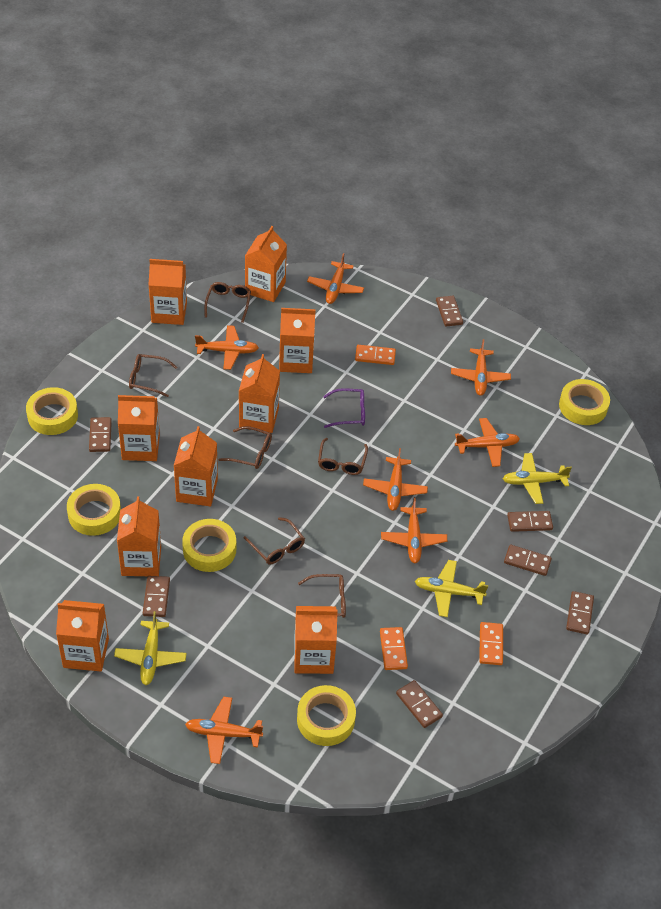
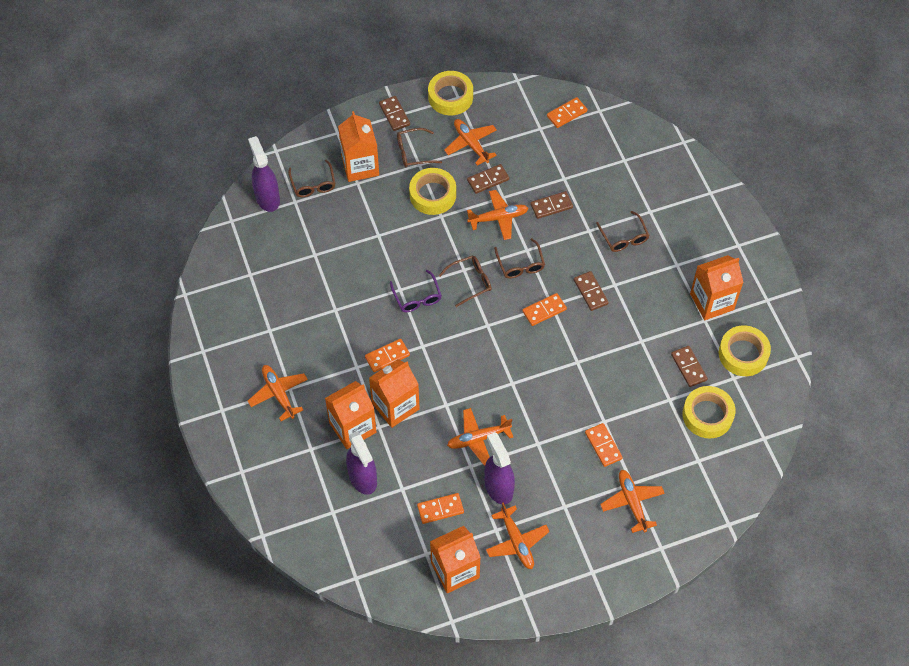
brown domino: [89,417,112,452] [143,576,170,617] [396,680,443,728] [436,296,463,326] [504,545,552,576] [507,511,553,532] [566,591,594,634] = 7 -> [379,96,410,131] [467,164,509,194] [530,191,573,219] [574,271,609,311] [671,346,708,387] = 5
brown glasses: [129,354,177,397] [204,282,251,323] [219,426,272,469] [244,517,305,565] [298,574,346,618] [318,438,368,475] = 6 -> [288,160,336,197] [397,128,442,168] [439,255,492,307] [494,238,545,279] [596,211,650,252] = 5
orange carton: [56,600,109,672] [117,497,161,576] [118,395,160,461] [148,259,187,325] [174,426,218,506] [239,354,280,433] [245,226,287,302] [279,308,316,373] [294,606,338,674] = 9 -> [325,381,376,449] [338,111,379,182] [369,359,420,428] [430,526,481,593] [690,255,744,320] = 5
orange domino: [355,345,396,365] [380,627,408,670] [479,622,503,665] = 3 -> [365,339,410,372] [417,493,464,524] [522,293,567,326] [547,97,587,128] [585,423,623,467] = 5
orange plane: [185,697,263,764] [195,325,259,370] [307,253,364,304] [363,448,428,511] [381,497,447,563] [451,339,511,396] [455,418,520,467] = 7 -> [248,365,308,421] [444,119,497,166] [447,408,513,466] [467,190,528,240] [486,503,550,569] [600,470,665,533] = 6
purple spray bottle: none = 0 -> [248,136,280,212] [346,431,377,495] [484,432,515,505] = 3
yellow plane: [114,611,187,685] [415,560,488,617] [503,453,572,504] = 3 -> none = 0
yellow tape: [26,387,78,435] [67,484,121,536] [182,519,236,572] [297,685,356,746] [559,379,610,425] = 5 -> [409,168,456,215] [428,71,473,115] [683,386,735,438] [719,325,771,376] = 4

